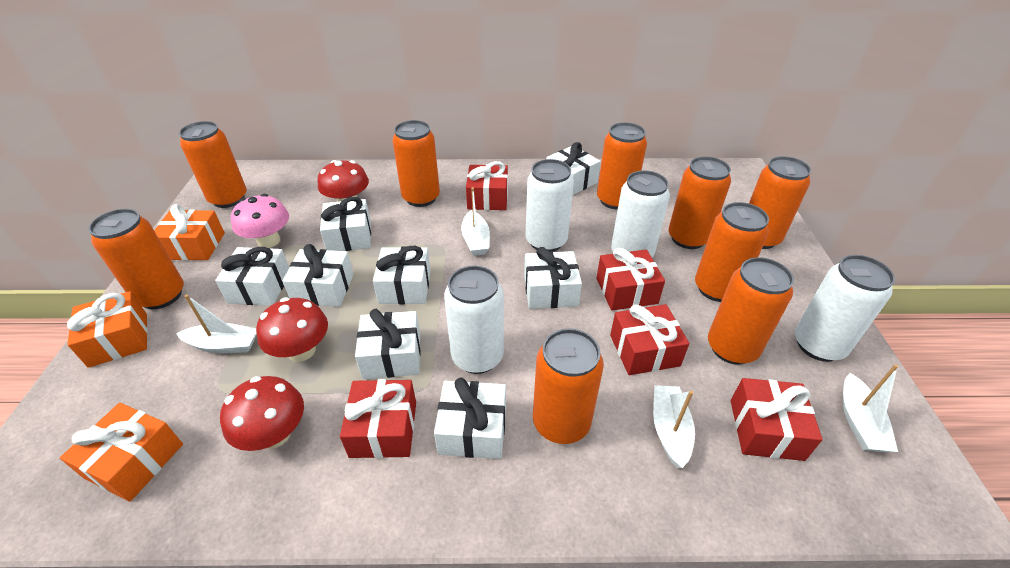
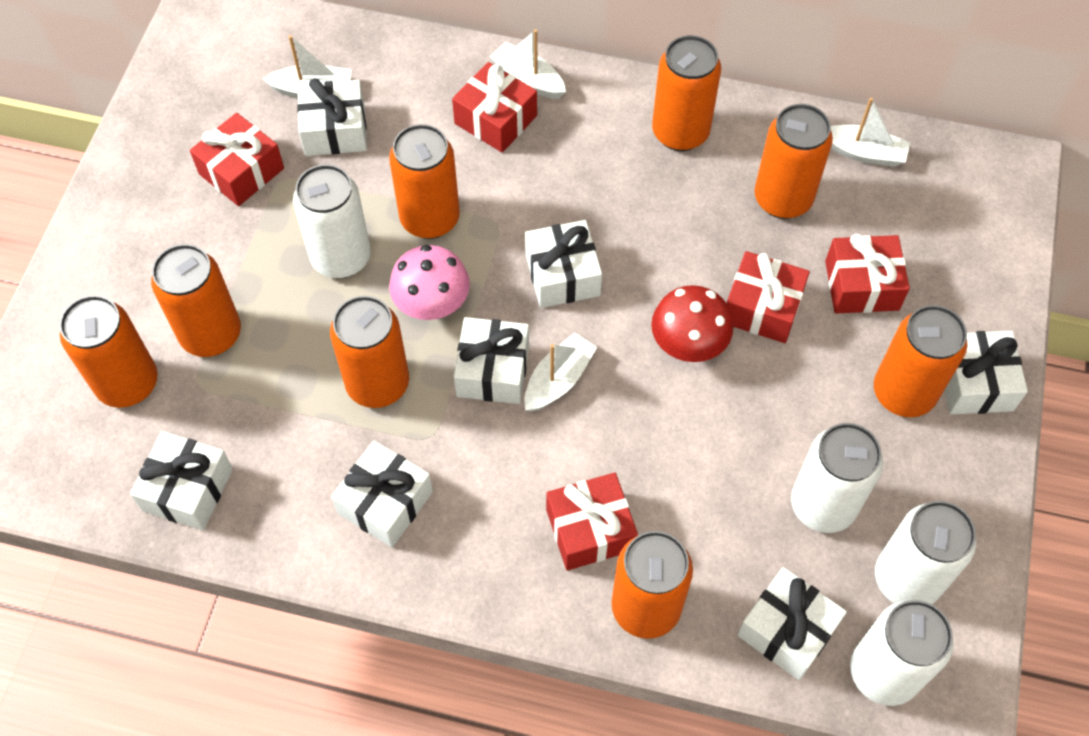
orange can: [88,209,184,309] [179,121,247,208] [392,120,440,207] [533,328,604,444] [597,122,647,209] [668,156,731,249] [695,202,769,302] [708,257,794,365] [749,156,811,249] = 9 -> [59,295,158,408] [151,244,241,357] [330,296,409,408] [389,124,460,239] [612,531,693,639] [652,35,721,151] [754,104,833,219] [874,305,968,417] = 8
orange gift: [60,403,183,502] [67,291,148,368] [154,204,225,260] = 3 -> none = 0
red mushroom: [220,376,304,451] [256,297,328,362] [317,160,369,202] = 3 -> [651,285,733,362] = 1
white gift: [215,247,289,306] [283,244,354,307] [320,197,371,251] [355,309,421,379] [373,246,431,304] [434,378,506,459] [524,247,582,309] [546,142,601,195] = 8 -> [130,431,233,530] [297,78,367,156] [331,441,433,547] [454,317,529,404] [525,220,602,308] [737,567,847,680] [944,331,1028,414] = 7

